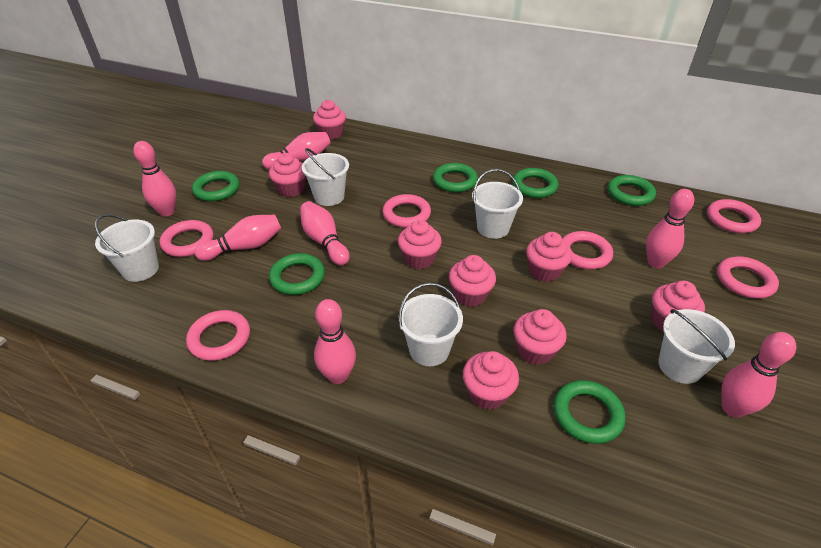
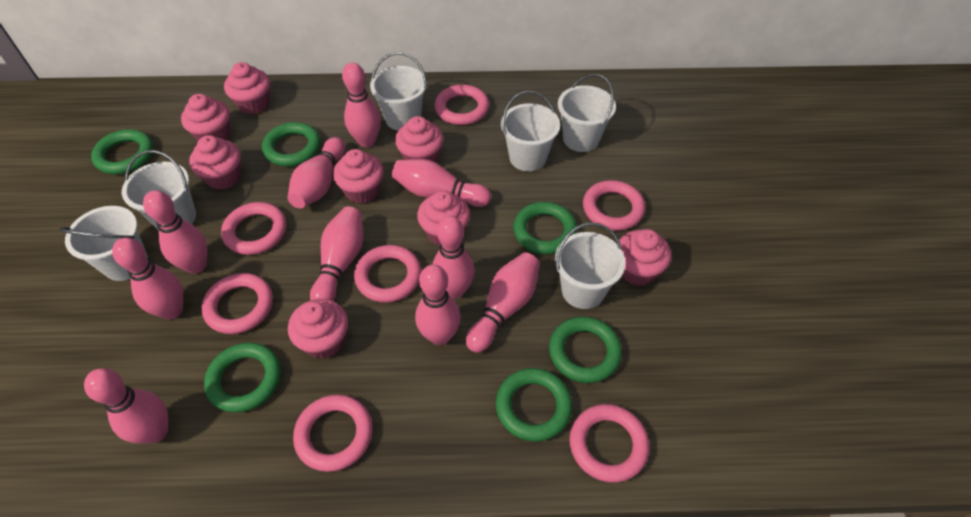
pink bowling pin: [133,141,176,216] [194,215,281,261] [262,132,330,170] [300,201,350,266] [314,299,356,384] [646,189,694,268] [721,332,796,417] = 7 -> [84,368,168,444] [112,238,183,319] [143,190,207,274] [288,137,345,208] [310,207,363,301] [342,62,381,147] [392,159,491,207] [415,265,461,345] [432,216,475,299] [466,252,540,353] = 10
pink ring: [160,220,214,257] [186,310,250,361] [382,194,431,228] [562,231,613,270] [707,199,761,233] [717,257,779,299] = 6 -> [202,273,273,334] [221,202,286,255] [293,395,373,472] [354,245,421,303] [435,84,489,125] [570,404,650,483] [583,180,645,231] = 7
white bucket: [95,214,159,282] [302,148,349,206] [398,283,463,366] [472,169,523,239] [658,309,735,384] = 5 -> [59,206,148,281] [122,150,196,230] [370,52,427,131] [501,91,560,171] [555,222,625,309] [558,74,616,152] = 6

